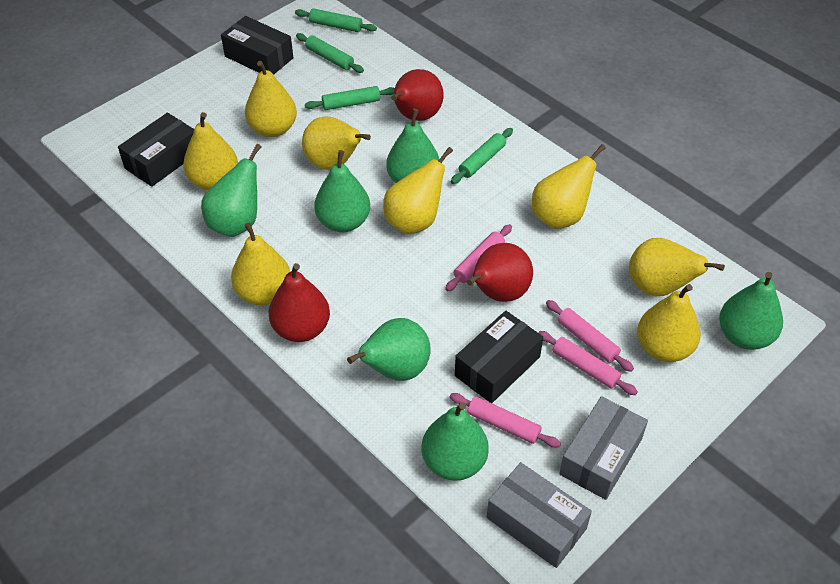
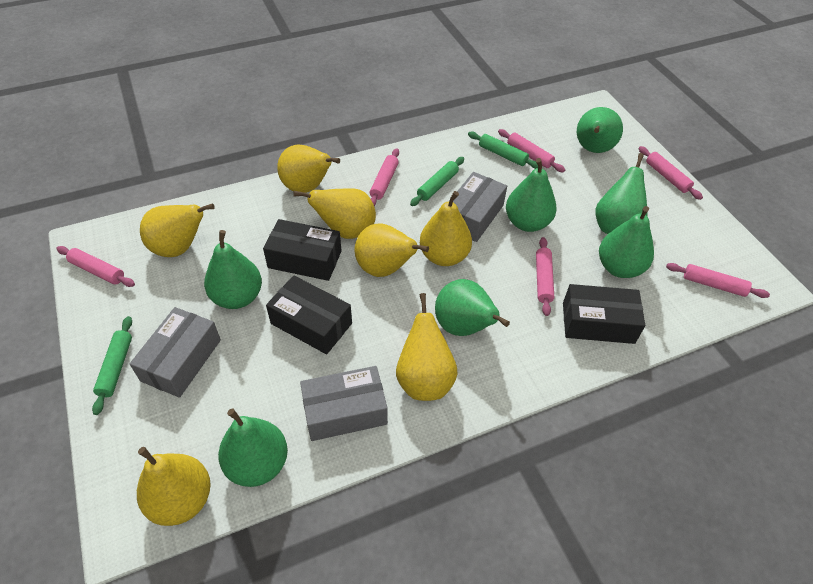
green pear: [201,144,262,237] [314,150,370,232] [347,318,431,381] [386,109,439,183] [422,402,489,481] [719,272,783,350] = 6 -> [204,230,262,309] [218,408,288,487] [435,279,510,336] [506,158,557,232] [577,107,623,153] [595,153,648,234] [599,206,654,278] = 7
green rolling pin: [295,8,377,32] [296,33,364,73] [305,86,395,110] [451,128,513,184] = 4 -> [92,316,132,415] [410,157,464,206] [468,132,538,169] = 3
grey box: [487,462,592,568] [559,396,648,500] = 2 -> [130,307,221,398] [300,366,388,441] [453,172,507,242] = 3
pink rolling pin: [445,224,512,291] [450,393,561,448] [538,331,638,395] [546,300,634,372] = 4 -> [56,246,135,287] [370,148,399,206] [498,129,565,172] [536,237,554,316] [638,146,703,200] [666,263,770,298] = 6
red pear: [269,263,330,342] [391,69,444,121] [467,243,533,302] = 3 -> none = 0
yellow pear: [183,112,238,190] [231,222,290,305] [245,61,297,137] [302,116,371,170] [383,147,453,234] [532,144,606,229] [629,238,725,297] [637,284,701,362] = 8 -> [137,447,211,526] [140,203,215,257] [277,145,340,193] [293,188,376,239] [354,224,429,277] [396,293,458,401] [420,191,472,266] = 7

